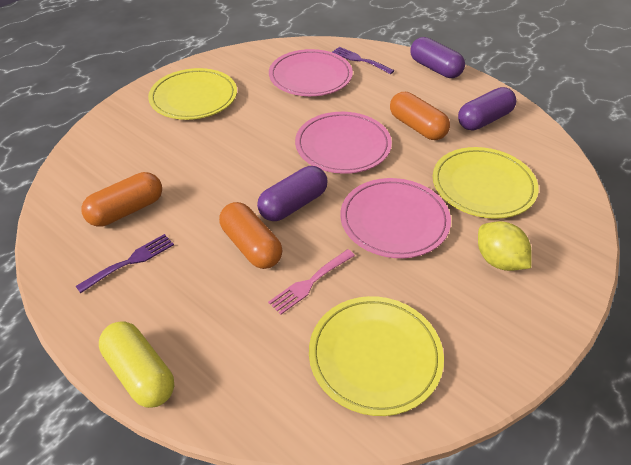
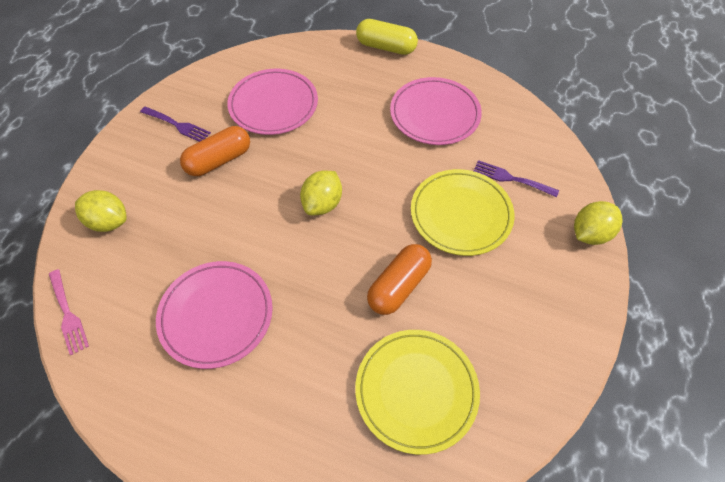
orange capsule: [81,172,162,227] [219,202,282,269] [390,92,450,140] = 3 -> [180,126,250,176] [367,244,432,315] = 2
purple capsule: [257,166,327,221] [410,37,465,78] [458,87,516,131] = 3 -> none = 0
yellow lemon: [478,221,532,271] = 1 -> [75,190,127,232] [300,171,342,215] [574,201,623,245] = 3
yellow plate: [148,68,237,120] [309,296,444,416] [433,147,539,219] = 3 -> [355,330,480,455] [411,169,514,256] = 2

